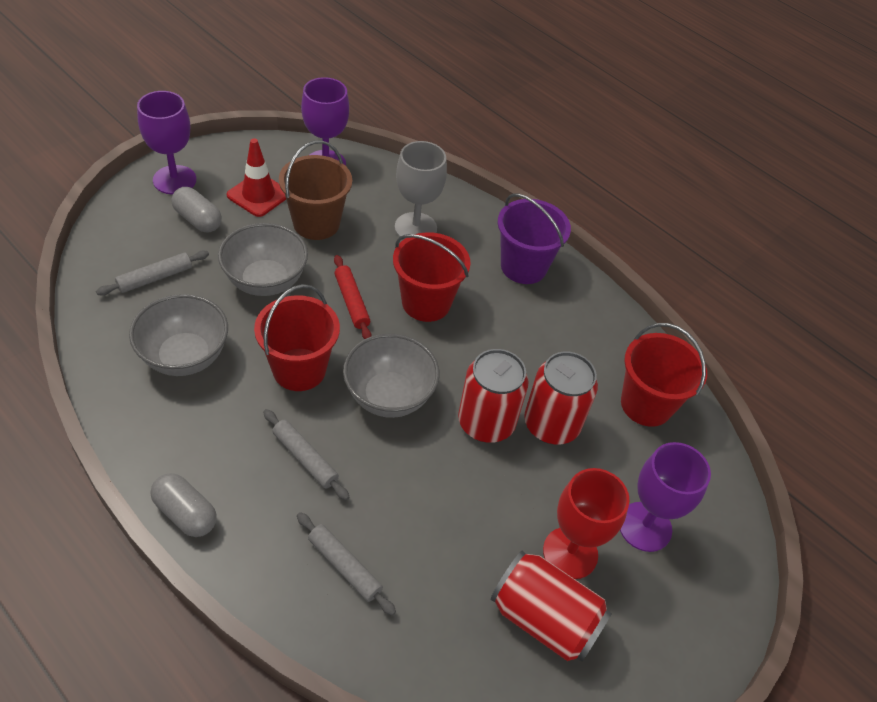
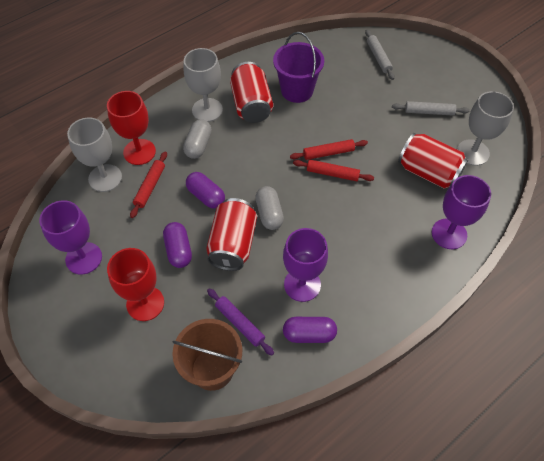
grey bowl: [129,294,228,376] [218,223,308,296] [343,333,440,418] = 3 -> none = 0
grey goblet: [395,141,447,240] = 1 -> [67,117,122,192] [183,48,223,122] [457,91,514,166] = 3
grey rolling pin: [96,250,209,296] [263,409,350,500] [297,512,396,616] = 3 -> [365,30,395,80] [392,101,470,116] = 2
purple capsule: none = 0 -> [163,222,192,268] [186,172,225,209] [283,317,337,343] = 3
purple rolling pin: none = 0 -> [207,288,274,356] = 1
red bucket: [254,284,340,391] [393,232,471,322] [621,323,707,427] = 3 -> none = 0
red goblet: [543,468,629,579] = 1 -> [107,91,156,165] [107,248,164,321] = 2
red rolling pin: [334,255,372,339] = 1 -> [130,151,167,218] [290,139,368,160] [293,160,374,181] = 3
red traffic cone: [227,138,286,217] = 1 -> none = 0

